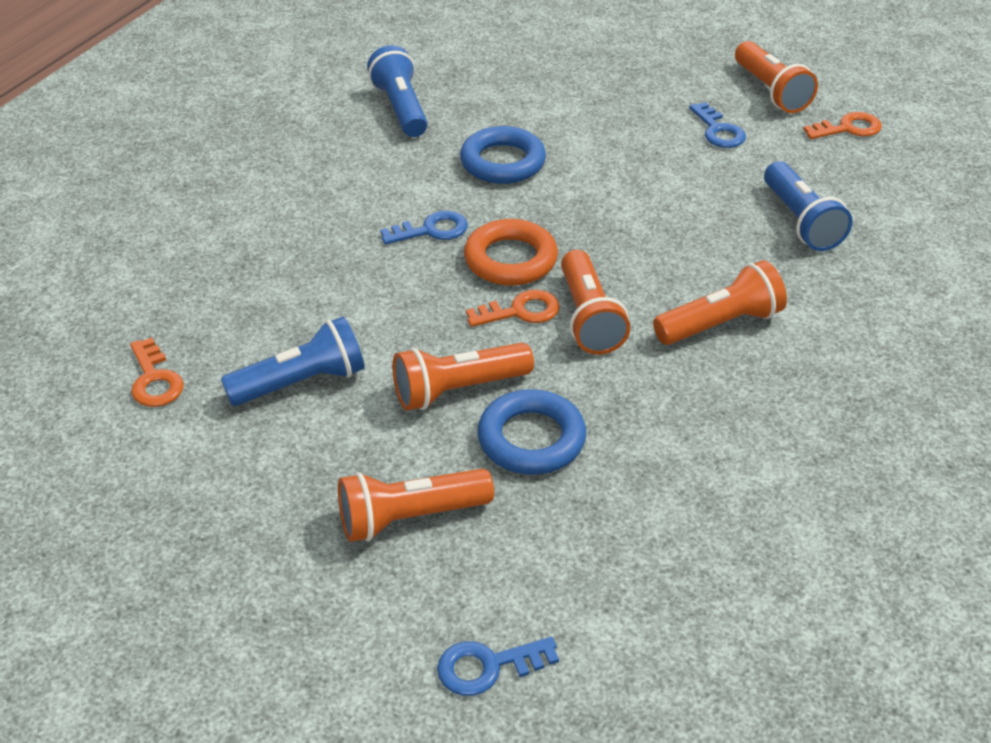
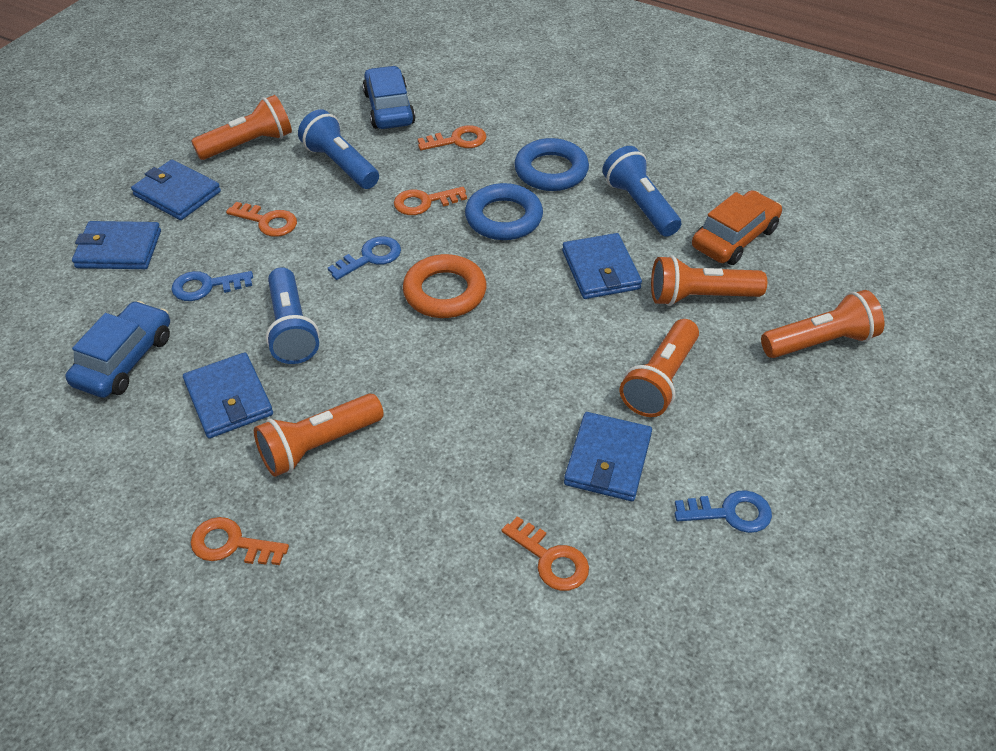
blue car: none = 0 -> [65,301,170,398] [363,66,415,129] = 2
blue wallet: none = 0 -> [72,221,161,269] [131,160,221,220] [183,352,273,438] [562,233,642,299] [564,412,652,501] = 5
orange car: none = 0 -> [692,190,782,265] = 1
orange key: [130,338,184,407] [466,290,560,327] [803,112,882,139] = 3 -> [191,517,289,565] [226,202,297,237] [394,187,467,215] [418,126,487,150] [502,516,589,591] = 5

